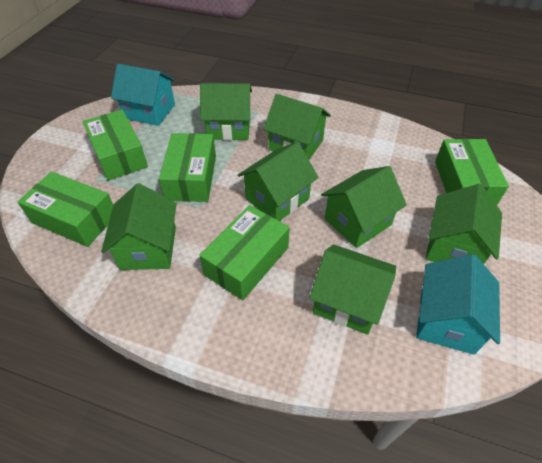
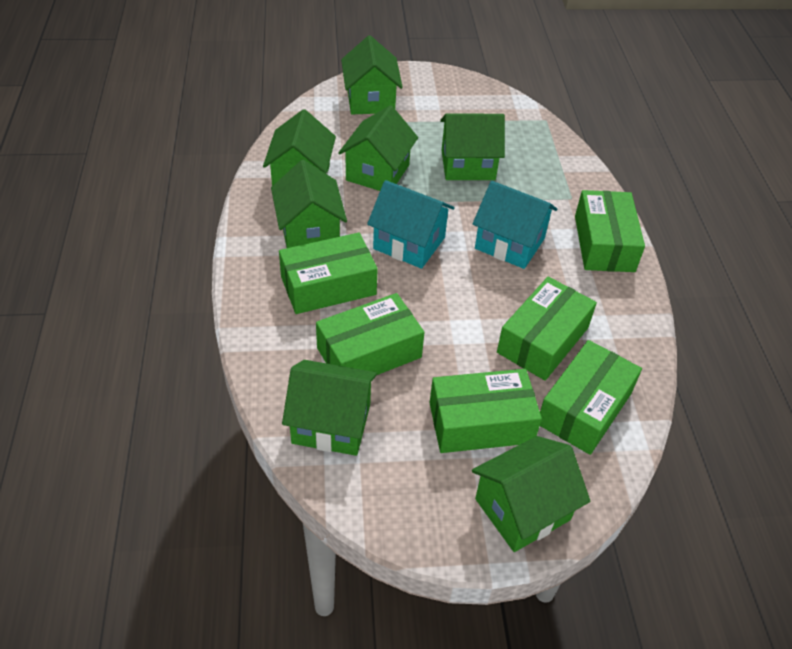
green box: [18,172,113,247] [83,110,148,180] [159,133,216,202] [199,205,290,300] [435,139,509,205] = 5 -> [279,232,378,314] [316,293,424,375] [430,369,542,453] [497,277,597,381] [540,340,642,455] [575,190,645,272] = 6

